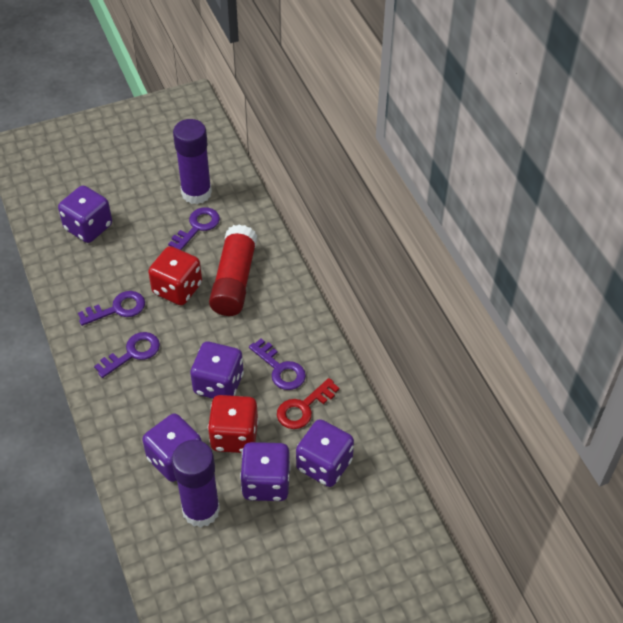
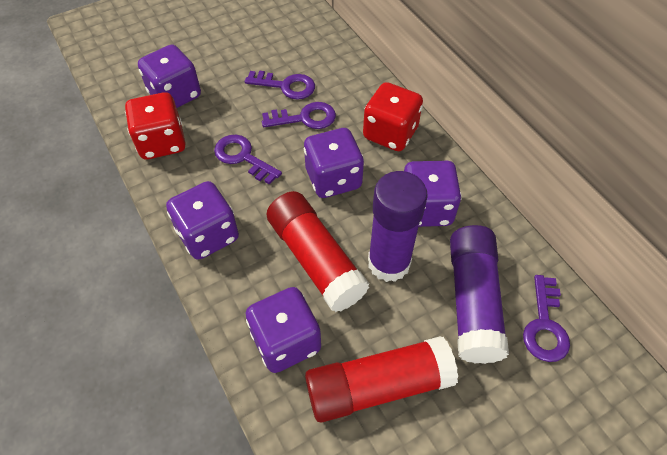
red glue stick: [209,225,257,316] = 1 -> [267,191,370,312] [305,336,458,423] = 2
red key: [277,378,339,429] = 1 -> none = 0

